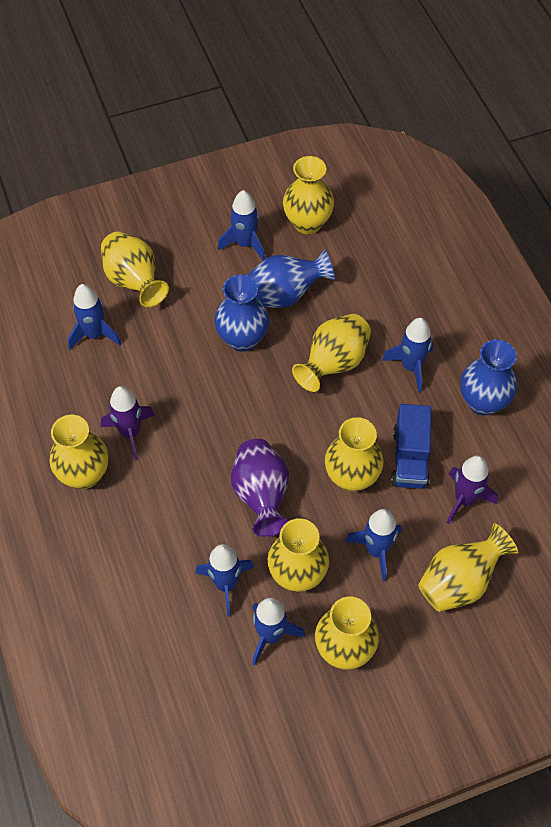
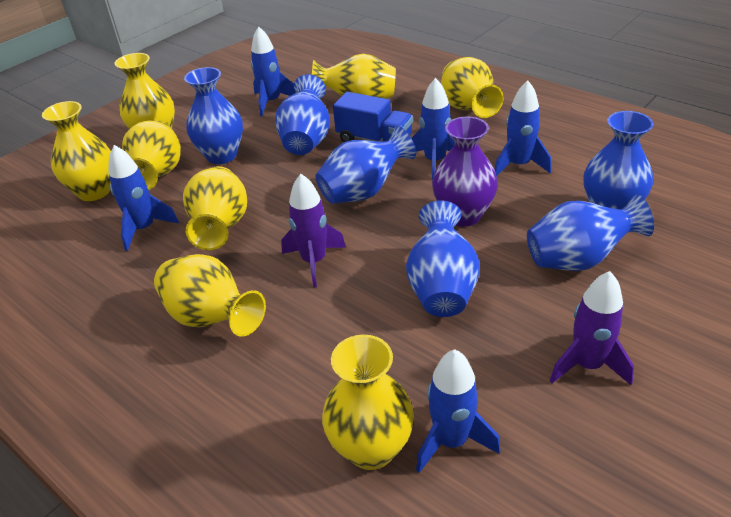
blue rocket: [68,284,121,350] [196,544,254,617] [218,190,265,260] [252,598,305,665] [345,509,402,582] [382,318,433,393] = 6 -> [109,145,179,251] [251,26,295,116] [411,78,455,180] [416,349,500,473] [495,80,551,176] = 5
blue vase: [214,274,269,352] [247,249,335,308] [460,339,517,415] = 3 -> [184,67,243,164] [275,74,330,155] [315,126,416,204] [406,200,480,317] [527,194,654,271] [583,111,654,210] = 6

